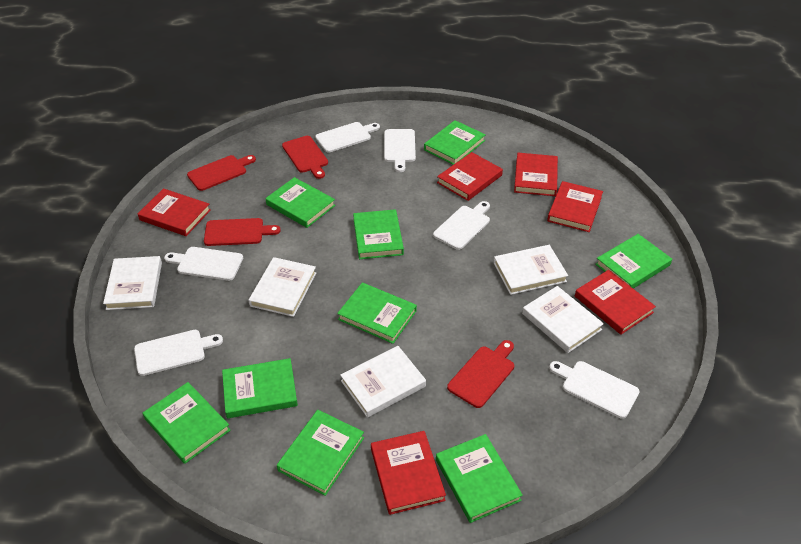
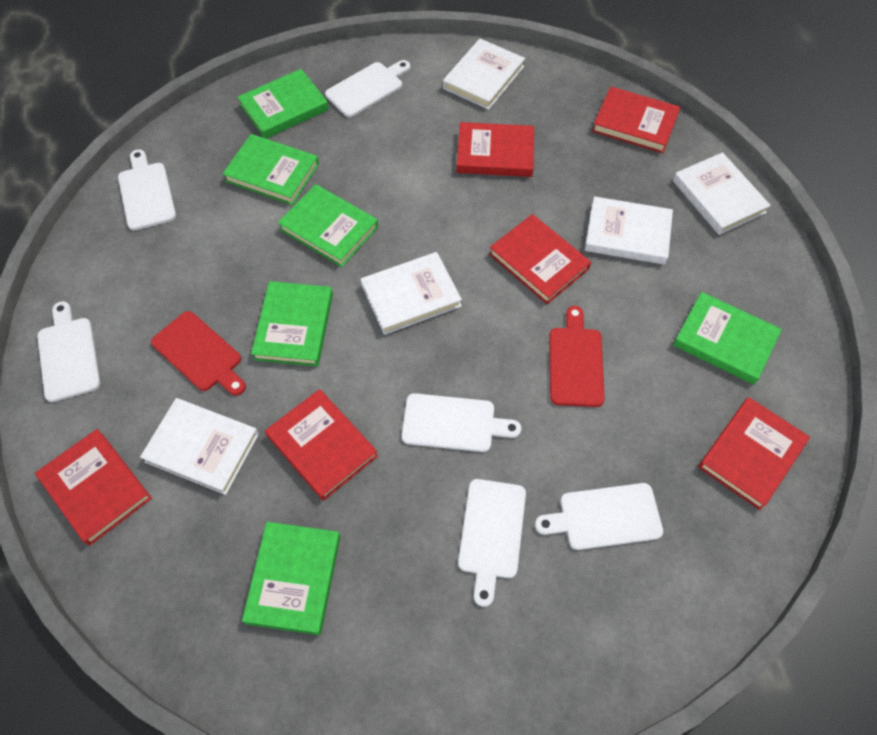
green book: [143,382,231,464] [222,358,298,418] [265,177,335,228] [277,410,364,496] [337,282,417,344] [353,209,404,259] [424,120,486,165] [436,434,523,523] [595,234,672,289] = 9 -> [223,134,319,205] [237,69,329,139] [242,522,340,635] [251,281,333,366] [278,184,378,267] [673,292,782,385] = 6
red cutting board: [187,155,256,191] [204,218,281,246] [282,136,328,179] [447,340,514,408] = 4 -> [151,311,246,396] [549,306,605,407] = 2

